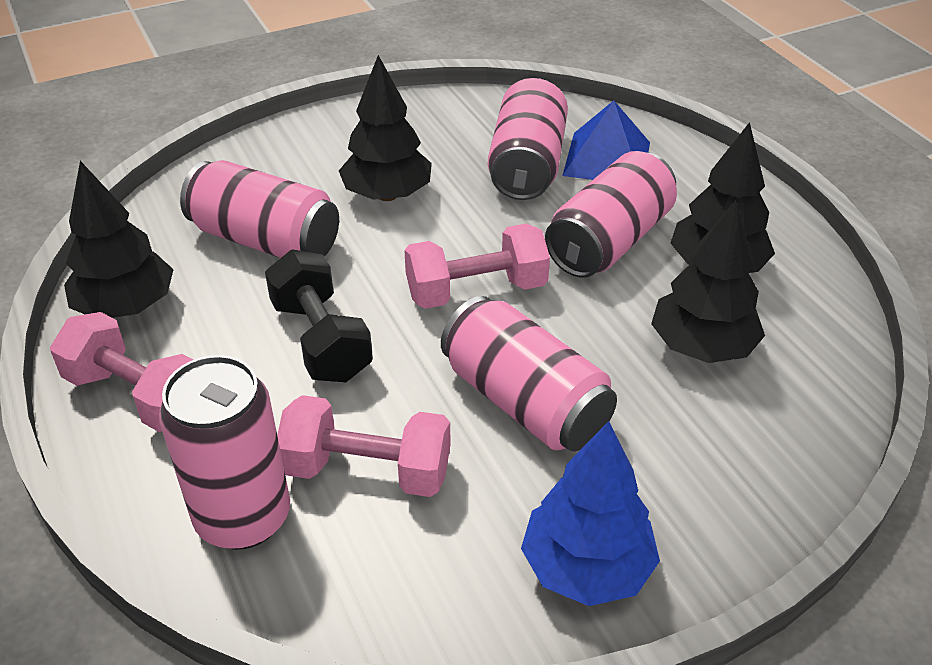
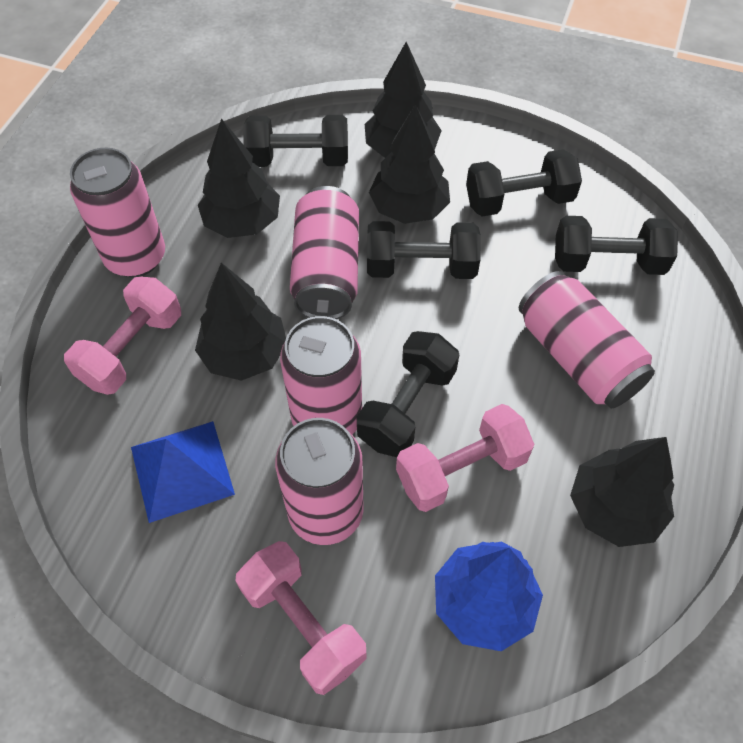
black dumbbell: [265,249,373,382] = 1 -> [243,115,348,167] [357,331,459,457] [367,221,481,279] [466,149,582,217] [555,216,678,275] = 5
black tree: [64,161,174,318] [339,55,432,201] [651,200,765,363] [671,122,775,273] = 4 -> [195,263,286,381] [198,118,280,238] [365,42,442,158] [369,104,450,224] [570,437,674,547] = 5

